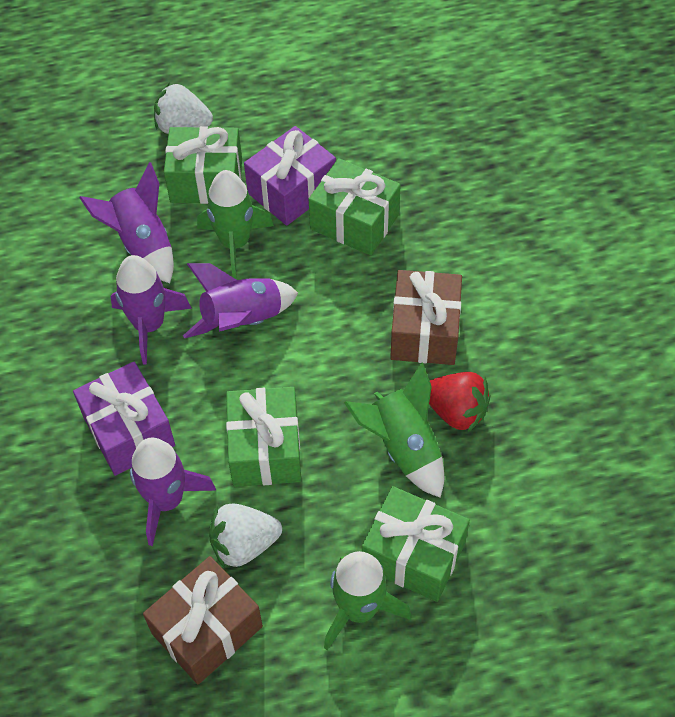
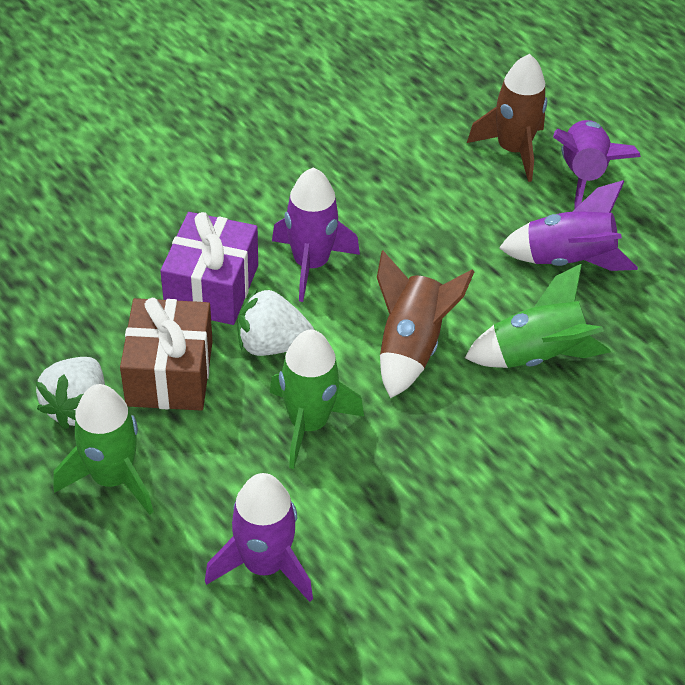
brown gift: [143,556,263,685] [390,270,462,365] = 2 -> [120,298,213,410] = 1
brown rocket: none = 0 -> [377,251,475,398] [467,54,547,182] = 2
green gift: [164,126,242,204] [226,387,301,487] [308,158,401,256] [362,486,470,602] = 4 -> none = 0
purple gift: [73,362,175,476] [244,126,336,226] = 2 -> [160,212,258,325] = 1
red strawberry: [429,372,490,432] = 1 -> none = 0

